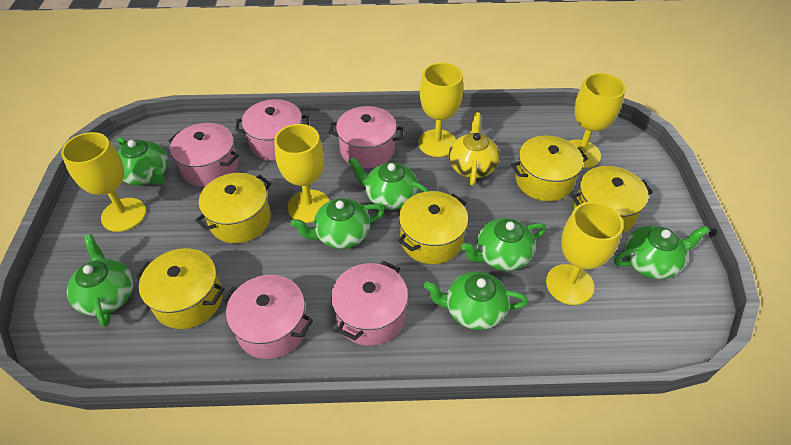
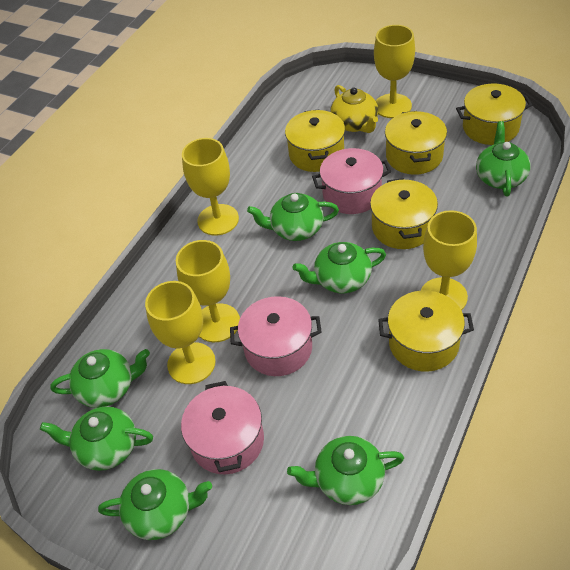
pink pot: [169,123,239,187] [221,275,313,359] [235,99,309,161] [329,106,404,168] [331,261,408,346] = 5 -> [181,381,264,474] [230,296,322,376] [312,148,391,214] = 3

